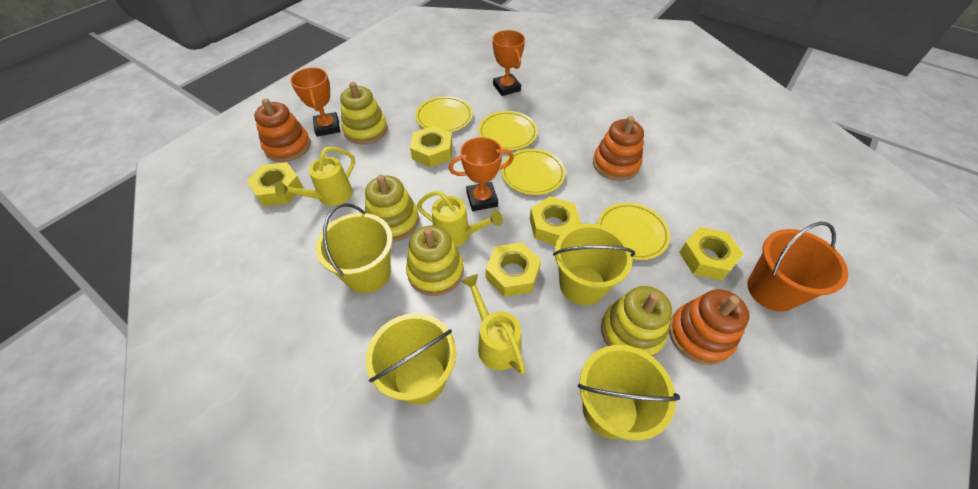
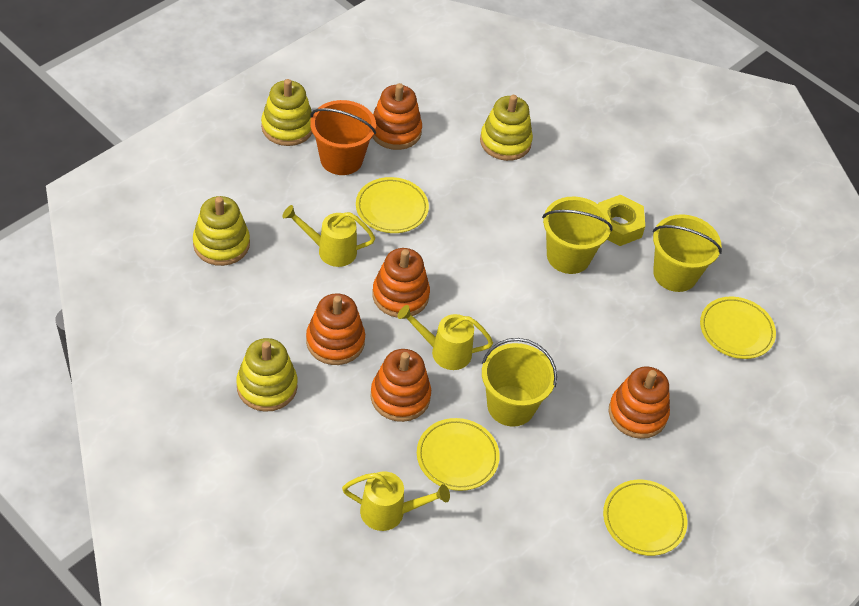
orange stacking toy: [254,98,311,162] [593,116,644,181] [669,289,749,365] = 3 -> [306,293,365,365] [370,349,431,422] [372,83,422,150] [372,248,430,318] [609,367,670,439] = 5
orange trophy: [290,67,340,137] [448,137,514,211] [492,30,525,96] = 3 -> none = 0
yellow bucket: [316,203,393,293] [366,313,456,405] [553,224,635,305] [578,345,680,441] = 4 -> [482,338,557,427] [542,197,612,274] [653,214,722,292] = 3
yellow nut: [247,162,303,206] [410,126,453,168] [486,242,541,297] [530,196,581,245] [679,227,743,281] = 5 -> [598,195,645,246] = 1

